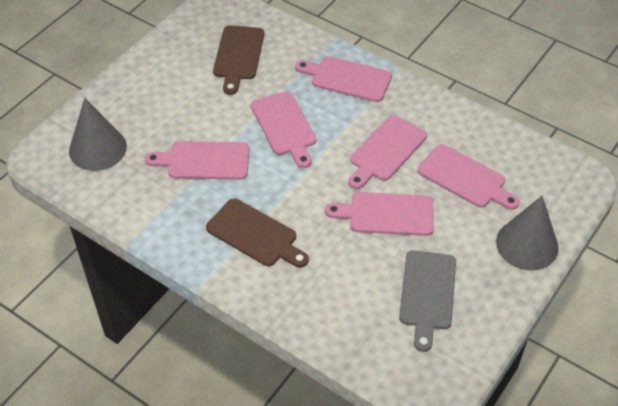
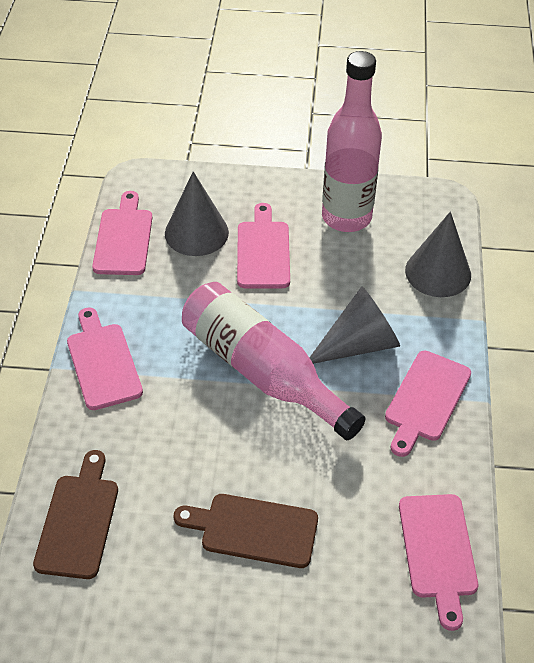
grey cone: [69,98,127,171] [496,196,559,270] = 2 -> [165,171,229,256] [309,287,400,364] [405,212,471,297] = 3
grey cutting board: [399,250,456,352] = 1 -> none = 0
pink bottle: none = 0 -> [182,282,365,440] [322,51,382,232] = 2
pink cutting board: [145,141,250,180] [251,91,316,168] [295,56,392,102] [325,192,434,236] [349,115,427,189] [418,144,520,210] = 6 -> [67,307,143,410] [92,191,152,275] [237,203,290,288] [385,351,471,457] [399,494,478,631] = 5

